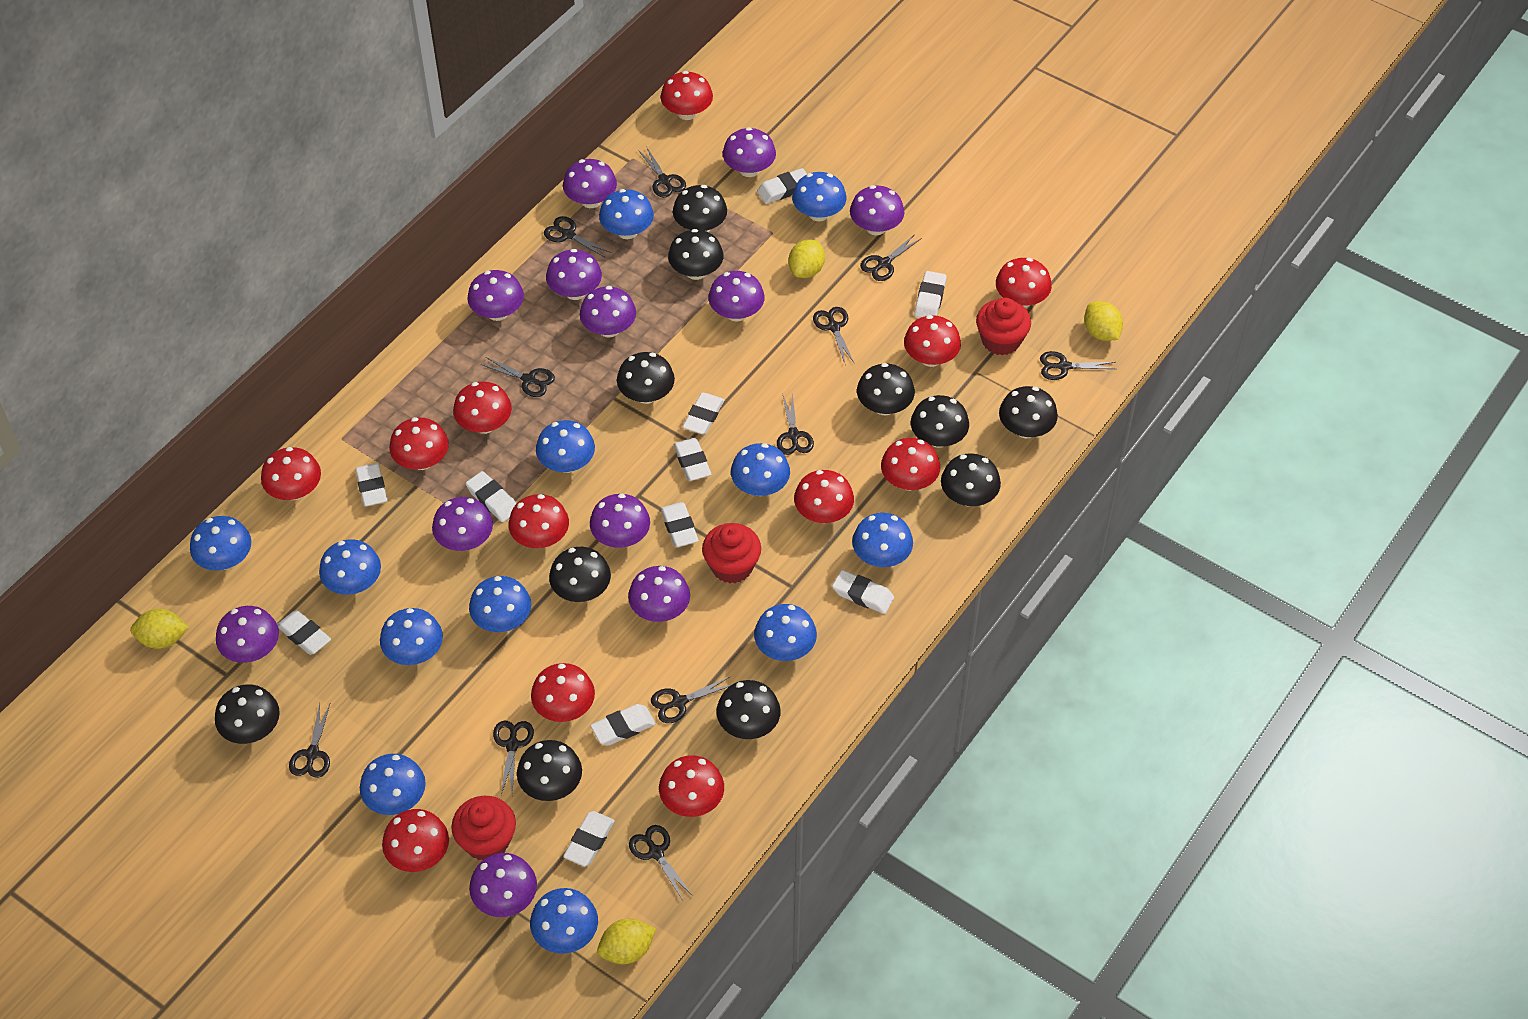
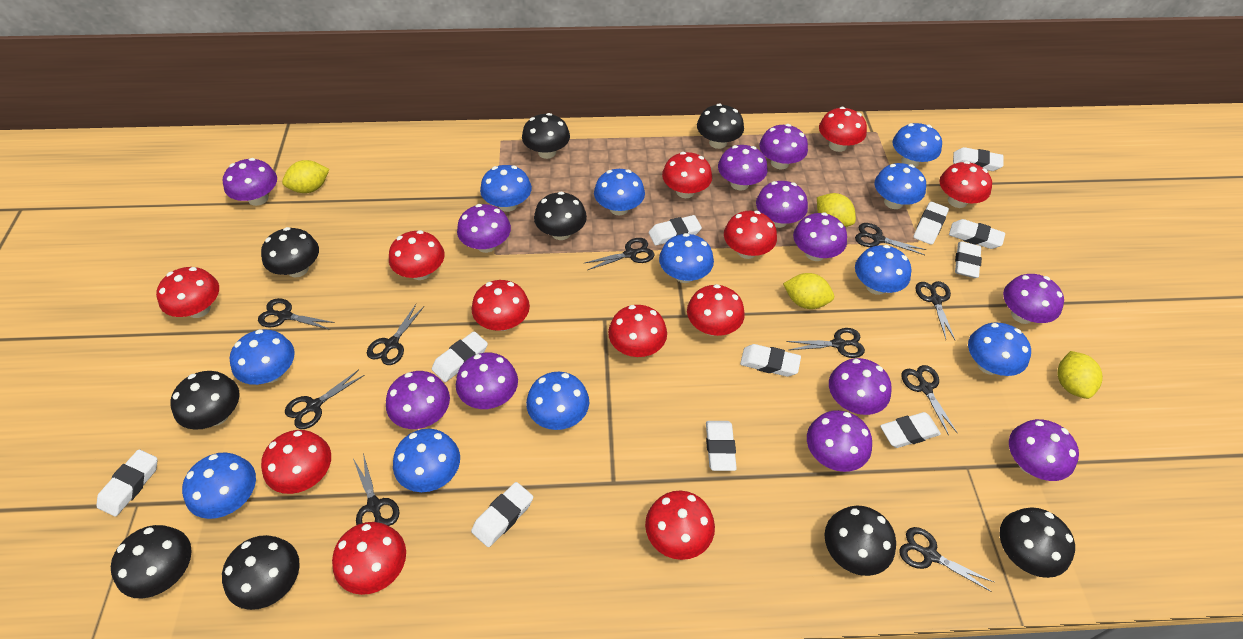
black mushroom: [215,684,280,744] [517,740,582,801] [549,547,611,602] [617,352,675,404] [668,229,723,280] [673,185,727,232] [716,680,781,739] [857,363,915,416] [911,395,969,448] [941,453,1001,507] [999,386,1058,439] = 11 -> [111,525,192,598] [170,371,240,430] [222,535,300,610] [261,227,319,278] [522,113,570,159] [534,191,587,240] [697,104,744,149] [825,505,896,576] [1000,507,1075,578] = 9
black scissors: [289,704,330,778] [481,357,555,397] [493,721,534,795] [544,216,611,258] [629,825,693,900] [638,146,686,198] [651,677,731,723] [777,393,814,455] [813,307,855,364] [860,234,922,281] [1040,351,1116,380] = 11 -> [258,298,335,330] [285,370,364,429] [353,453,400,526] [367,304,424,365] [585,238,654,270] [786,328,865,358] [855,223,926,255] [899,527,994,592] [901,365,958,435] [915,281,955,340] = 10
blue mushroom: [190,516,251,570] [319,539,381,595] [360,754,426,815] [380,608,443,665] [469,576,531,632] [530,888,598,954] [536,420,595,473] [599,189,654,239] [731,443,790,496] [754,604,817,661] [792,172,847,221] [852,513,913,567] = 12 -> [182,452,256,519] [230,329,295,385] [393,429,460,492] [480,165,532,212] [526,372,589,430] [594,169,645,216] [659,233,714,283] [855,245,911,295] [875,163,926,209] [893,123,942,167] [968,323,1031,376] = 11
red cupcake: [451,796,516,860] [702,523,761,583] [976,298,1031,356] = 3 -> none = 0

